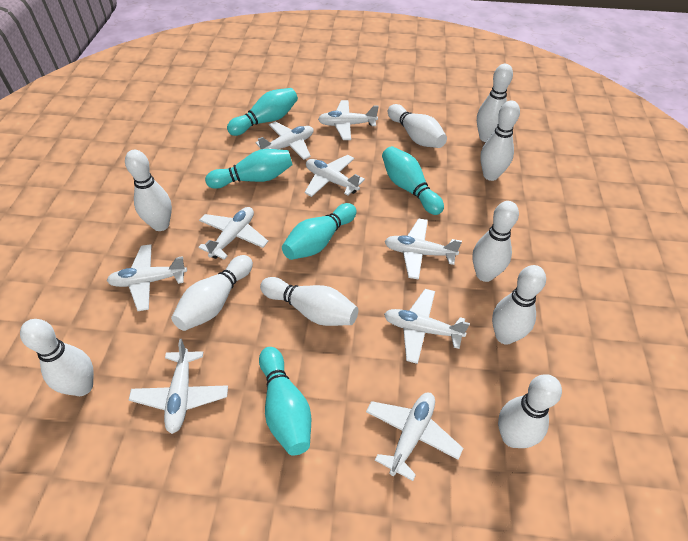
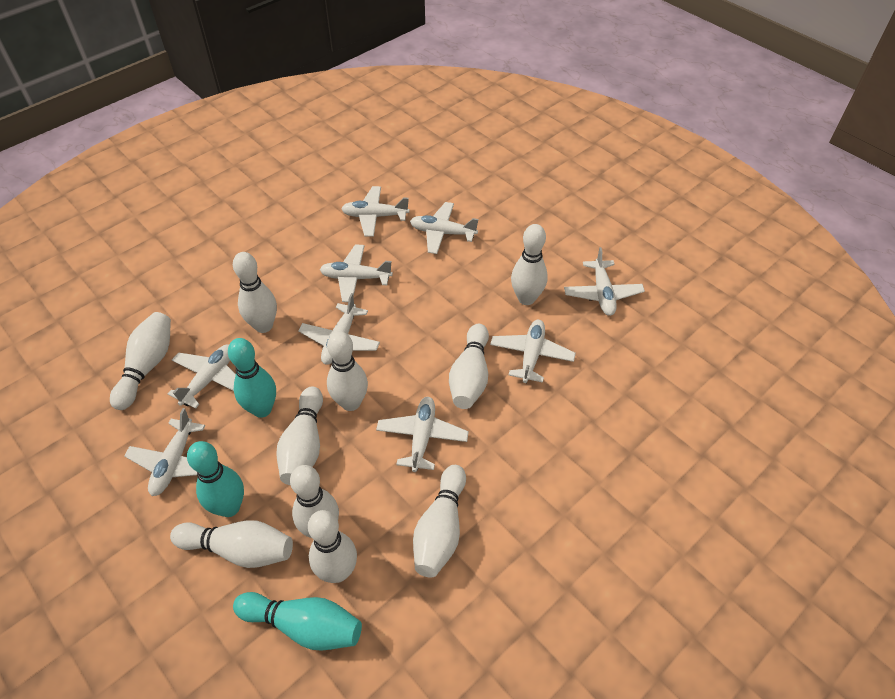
turquoise bowling pin: [205,149,292,189] [227,88,298,136] [259,347,311,456] [282,203,357,260] [382,146,444,215] = 5 -> [187,441,244,517] [228,338,276,418] [233,592,362,650] = 3

